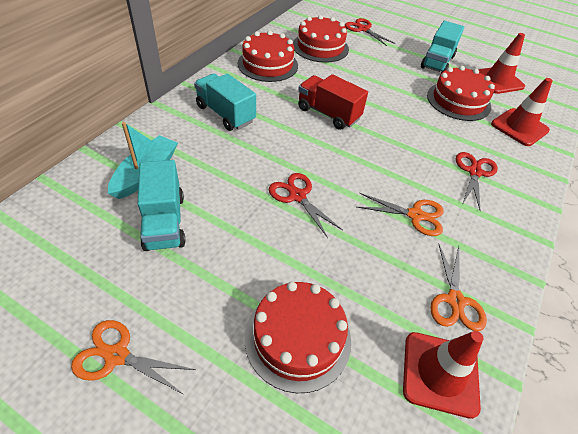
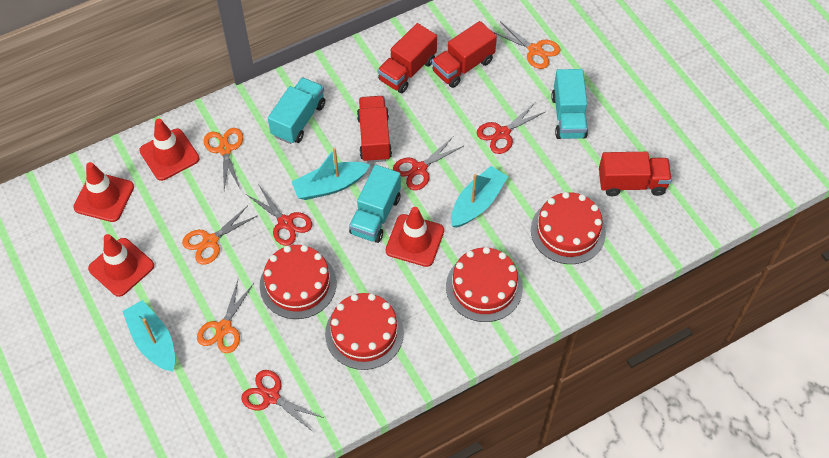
orange scissors: [71,320,196,394] [357,193,444,236] [430,243,487,331] = 3 -> [182,206,258,265] [197,280,254,353] [204,128,243,190] [493,22,560,69] = 4
red scissors: [269,173,343,238] [345,18,395,46] [456,152,497,210] = 3 -> [241,370,324,432] [246,184,312,246] [393,136,463,190] [477,103,545,154] = 4
red traffic cone: [403,331,483,419] [478,33,525,94] [491,78,553,146] = 3 -> [73,162,134,222] [88,234,154,297] [139,119,199,181] [385,207,444,267] = 4
red truck: [298,74,368,130] = 1 -> [357,96,392,163] [378,23,437,93] [432,21,497,88] [599,152,672,196] = 4
turquoise boat: [108,122,178,199] = 1 -> [122,300,175,372] [291,148,370,200] [451,166,508,228] = 3

